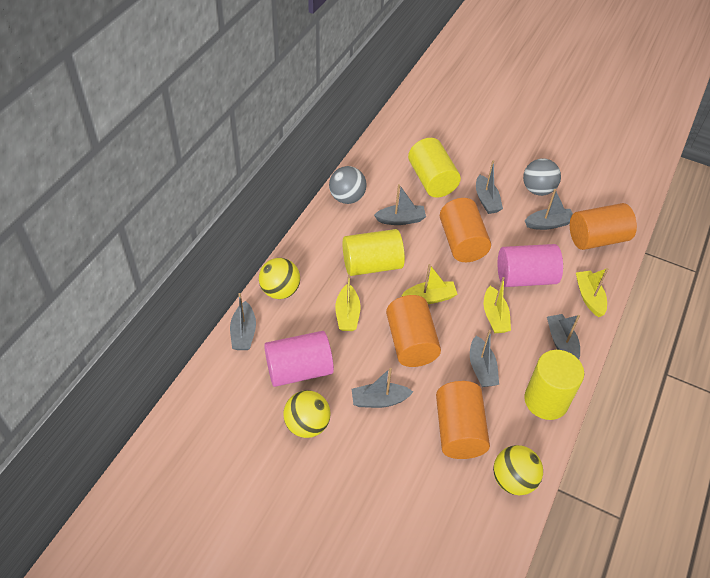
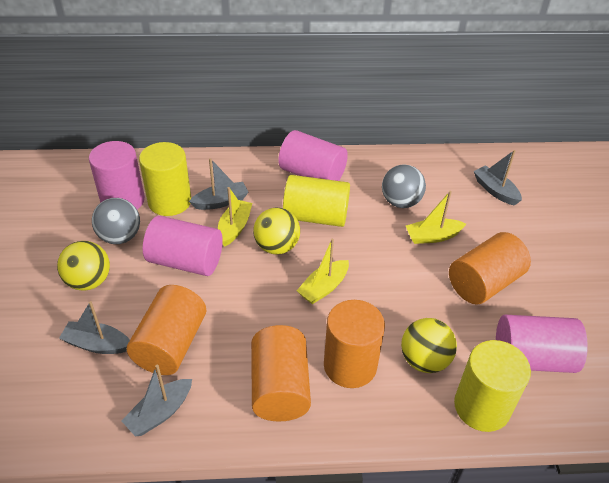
grey boat: [230,293,256,350] [352,368,413,408] [374,184,426,225] [470,330,499,387] [476,160,503,214] [525,189,573,230] [547,314,580,359] = 7 -> [59,301,130,354] [121,365,192,436] [189,158,249,210] [474,150,522,206] = 4
pink cylinder: [264,331,334,387] [498,244,563,287] = 2 -> [89,141,145,210] [143,216,223,276] [278,130,348,181] [496,315,588,373] = 4
yellow boat: [335,274,361,331] [401,264,458,304] [484,277,511,333] [576,268,608,317] = 4 -> [218,187,252,247] [297,239,349,304] [406,191,466,244] = 3

